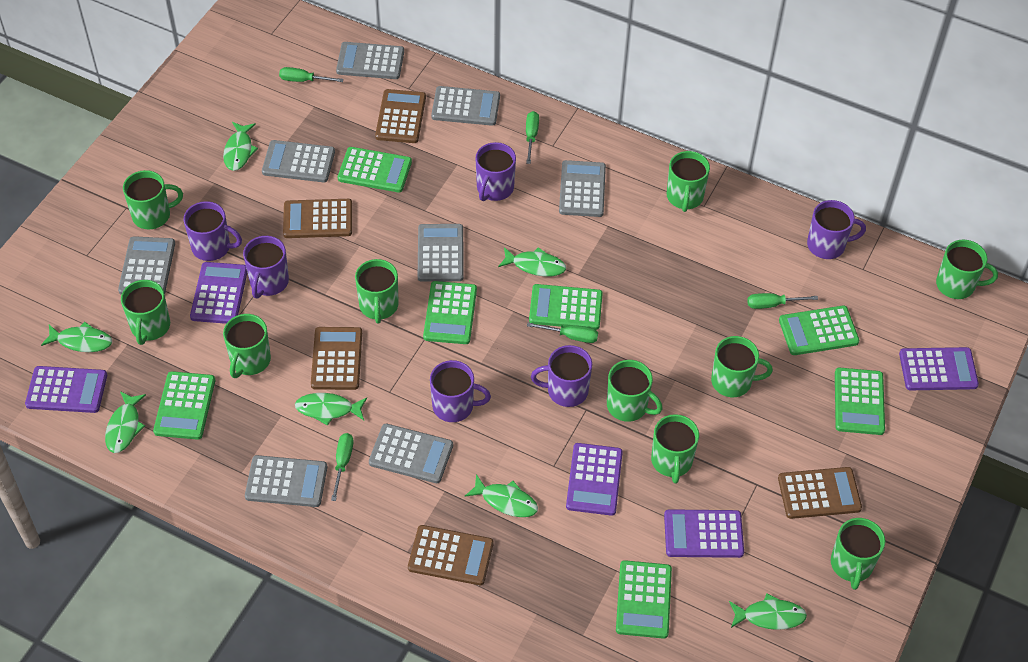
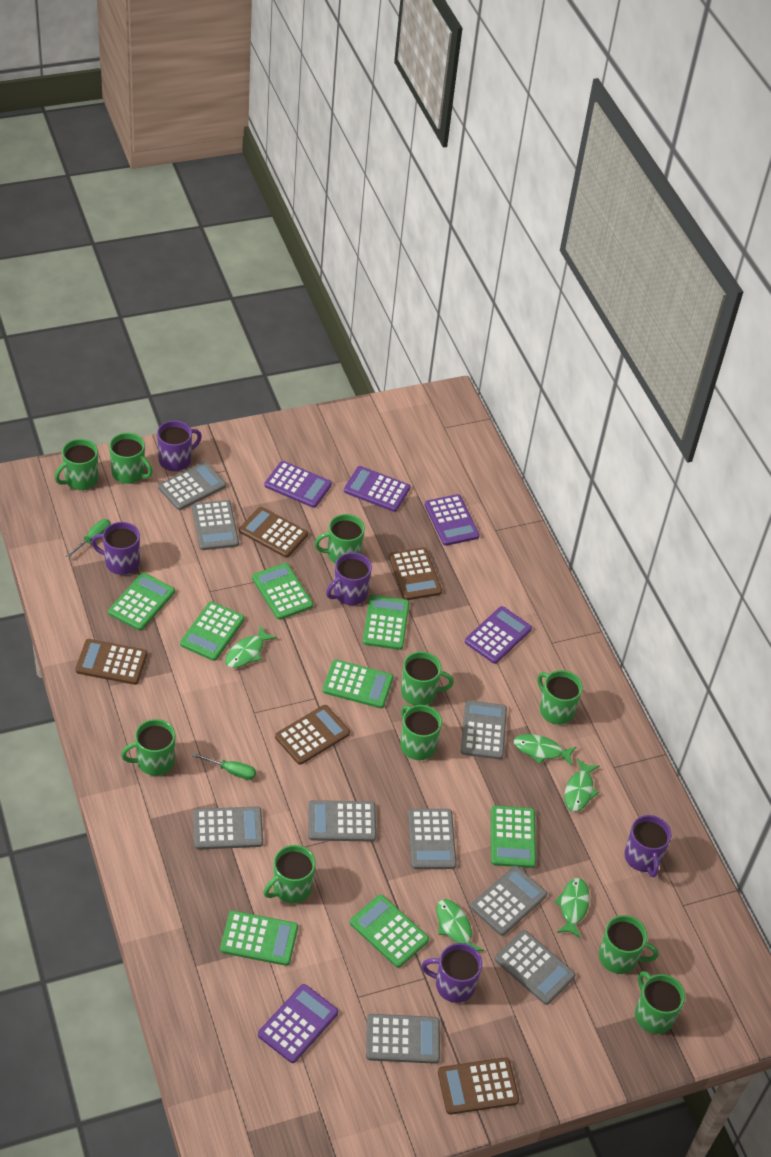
green calculator: [153,371,215,440] [338,147,412,192] [423,281,477,344] [529,284,603,330] [616,560,672,639] [779,306,860,355] [835,367,885,435] = 7 -> [108,573,175,631] [180,601,245,661] [220,910,298,966] [252,563,313,620] [323,659,393,708] [350,894,429,968] [363,595,409,650] [491,805,536,868] = 8
green fish: [41,322,112,352] [105,391,146,453] [223,122,258,171] [295,393,367,426] [465,474,538,517] [498,247,566,277] [729,593,807,630] = 7 -> [225,626,277,668] [436,899,484,951] [514,734,576,766] [554,878,590,938] [564,758,599,812] = 5
green screwdriver: [279,67,344,82] [331,433,354,501] [526,111,539,164] [527,323,598,343] [747,293,818,309] = 5 -> [66,519,111,558] [192,753,256,780] = 2
grey calculator: [118,236,175,295] [245,455,327,507] [262,140,335,182] [336,42,404,79] [369,424,453,483] [418,224,464,282] [431,86,500,126] [559,160,606,217] = 8 -> [158,462,226,510] [192,500,239,550] [193,807,263,850] [308,800,376,841] [366,1014,440,1064] [408,809,457,869] [461,700,507,759] [470,866,547,936] [495,930,576,1005] = 9
purple mug: [183,201,242,261] [243,236,289,299] [430,360,491,422] [476,142,516,201] [531,345,592,407] [807,200,866,259] = 6 -> [91,522,140,575] [157,420,202,471] [326,552,372,605] [421,943,482,1003] [624,815,672,877] = 5

